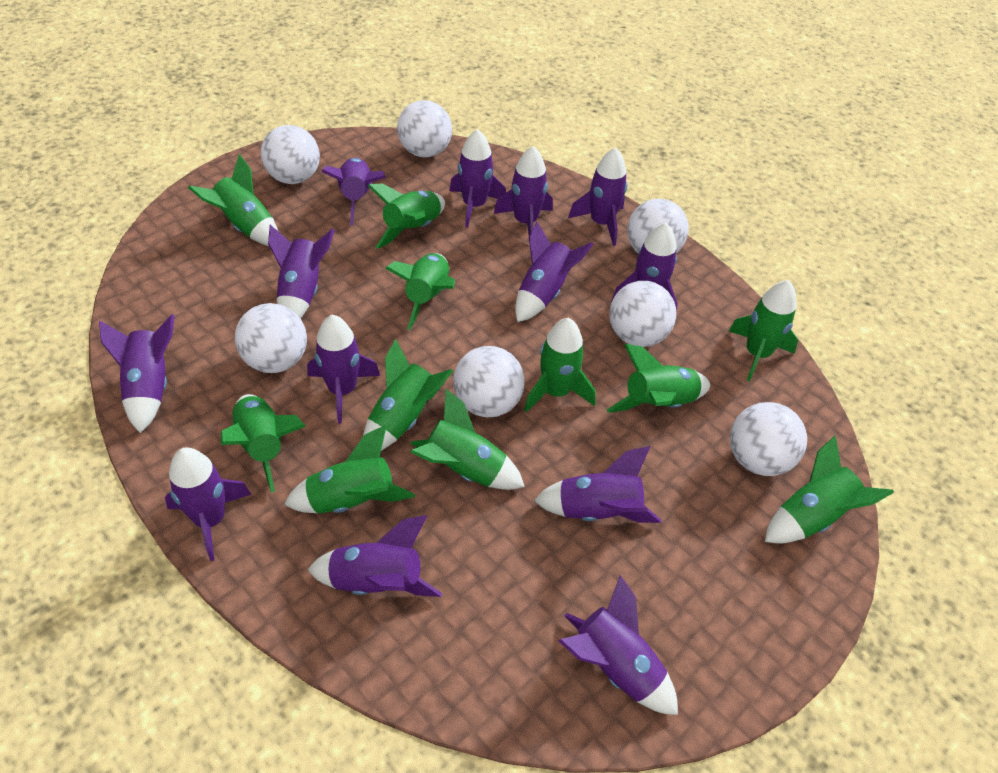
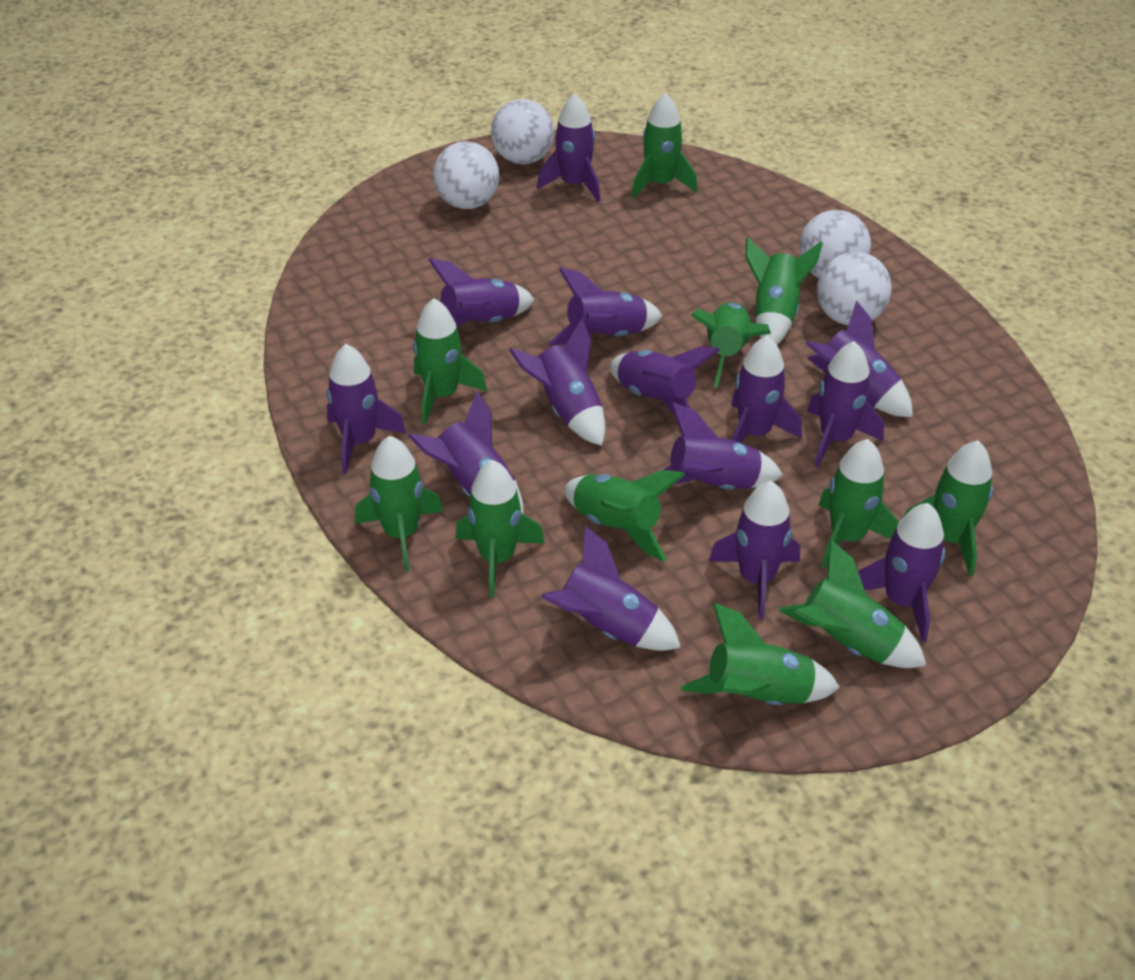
purple rocket: [99,314,175,433] [165,447,251,561] [268,225,335,318] [307,315,380,424] [308,515,442,597] [321,158,386,225] [449,129,506,228] [494,146,553,237] [515,222,593,322] [534,446,661,523] [559,575,678,715] [568,147,628,246] [611,223,678,311] = 13 -> [327,344,406,474] [408,391,523,514] [429,258,535,327] [509,319,605,446] [537,94,601,202] [541,526,681,651] [549,267,662,345] [610,346,720,415] [663,402,783,490] [709,481,800,619] [731,336,802,443] [805,300,913,417] [807,341,884,467] [858,503,945,642] = 14
white ball: [235,303,307,373] [261,125,320,184] [397,100,452,157] [453,346,525,418] [609,281,676,347] [627,199,689,254] [730,402,807,476] = 7 -> [433,141,499,209] [491,99,554,164] [799,210,871,278] [817,252,892,325] = 4

